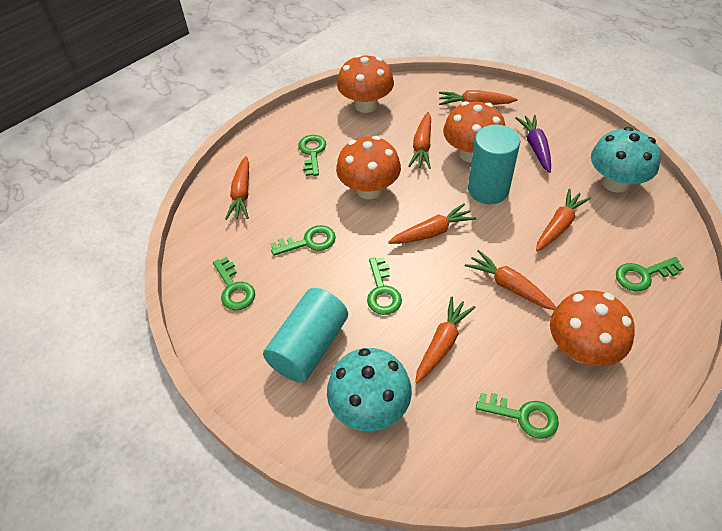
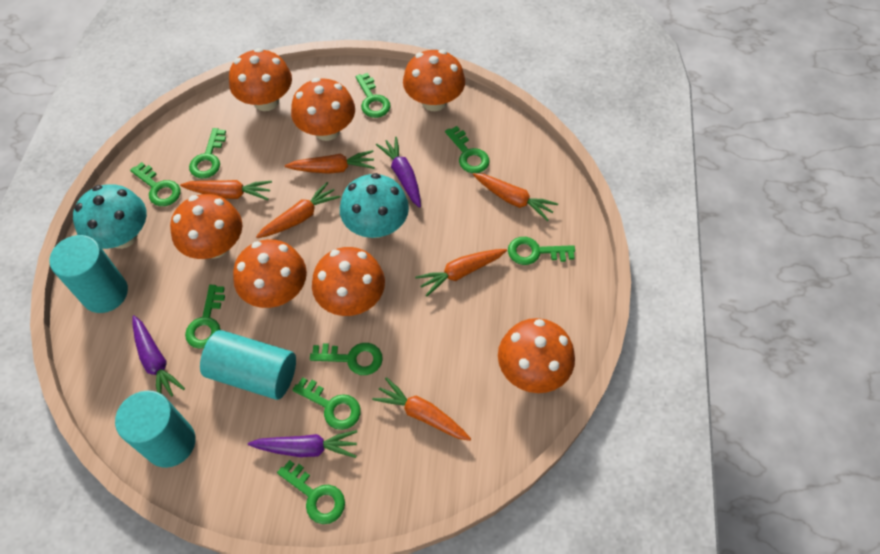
green key: [213,257,255,310] [271,225,336,256] [298,135,326,176] [367,257,402,315] [476,393,559,439] [616,257,684,292] = 6 -> [130,162,181,206] [185,285,225,349] [189,128,226,179] [277,460,345,524] [292,377,361,430] [310,343,383,375] [355,73,391,118] [445,126,490,173] [508,237,575,265] = 9
orange carrot: [225,156,249,220] [388,203,476,244] [408,112,431,169] [415,296,475,383] [439,90,518,105] [465,250,556,310] [536,188,591,251] = 7 -> [180,180,272,200] [256,182,341,238] [285,150,375,174] [372,377,471,441] [415,249,507,297] [473,173,558,221] = 6
orange mushroom: [336,136,401,199] [337,54,394,113] [443,101,505,162] [550,290,635,366] = 4 -> [170,194,242,259] [229,48,292,111] [233,239,307,308] [291,78,355,141] [312,247,385,316] [403,50,465,111] [498,318,575,393] = 7
purple carrot: [515,115,551,173] = 1 -> [132,315,185,397] [248,430,357,458] [376,137,421,208] = 3
turquoise cylinder: [263,288,348,382] [468,125,520,204] = 2 -> [49,235,128,313] [115,390,195,468] [200,330,296,400] = 3

